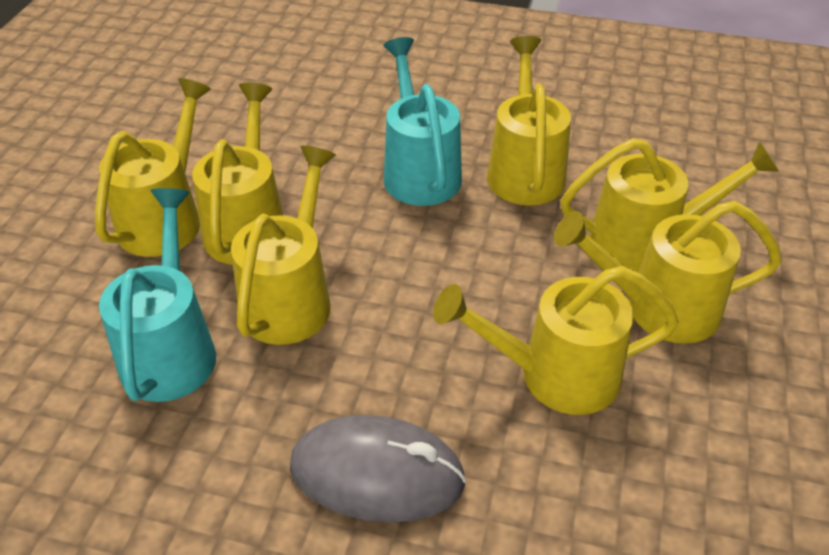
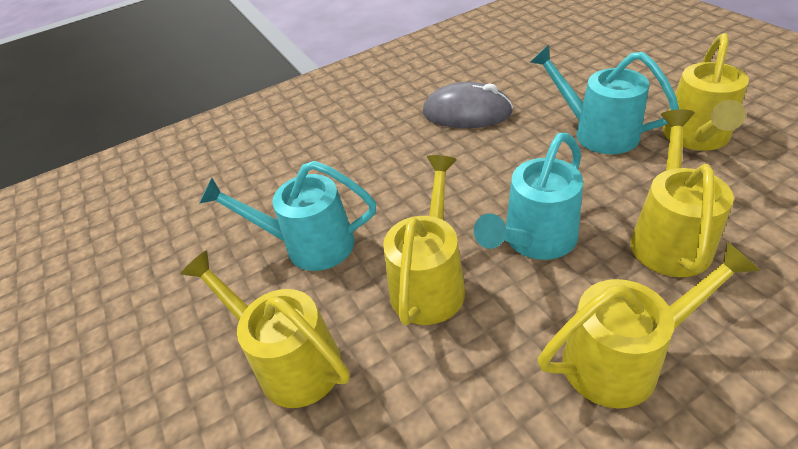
turquoise watering can: [99,188,216,402] [384,37,462,206] = 2 -> [199,161,376,271] [474,133,583,260] [530,45,679,154] = 3
yellow watering can: [95,78,211,257] [192,83,283,265] [231,146,336,345] [433,266,679,415] [487,36,571,206] [554,201,782,344] [561,138,779,272] = 7 -> [180,250,350,408] [383,155,465,326] [538,242,760,409] [630,109,734,277] [663,33,749,151] = 5

